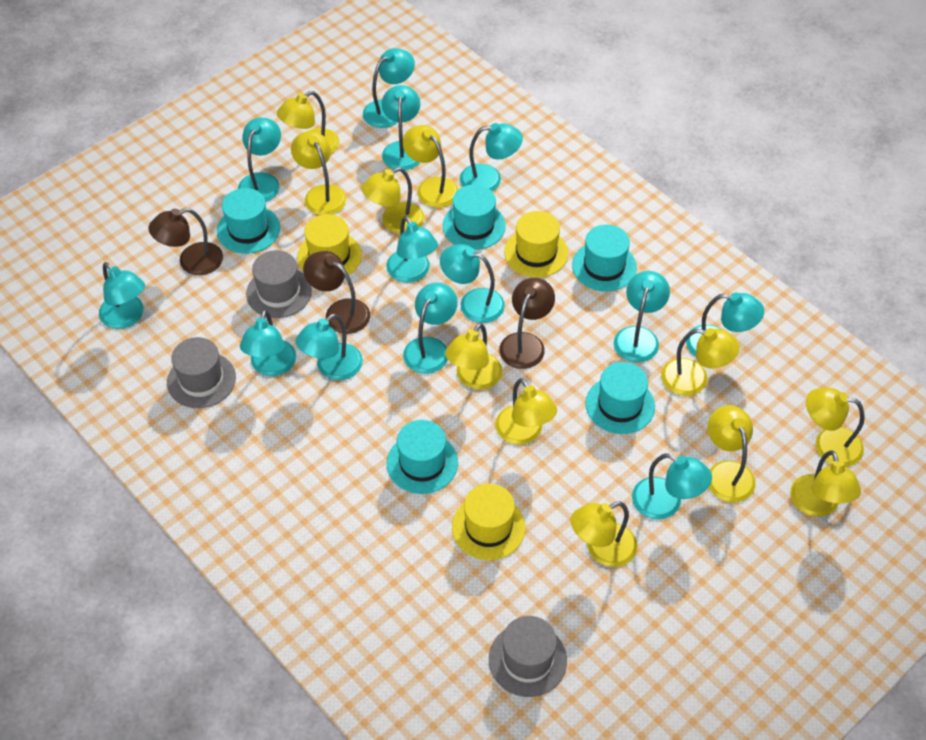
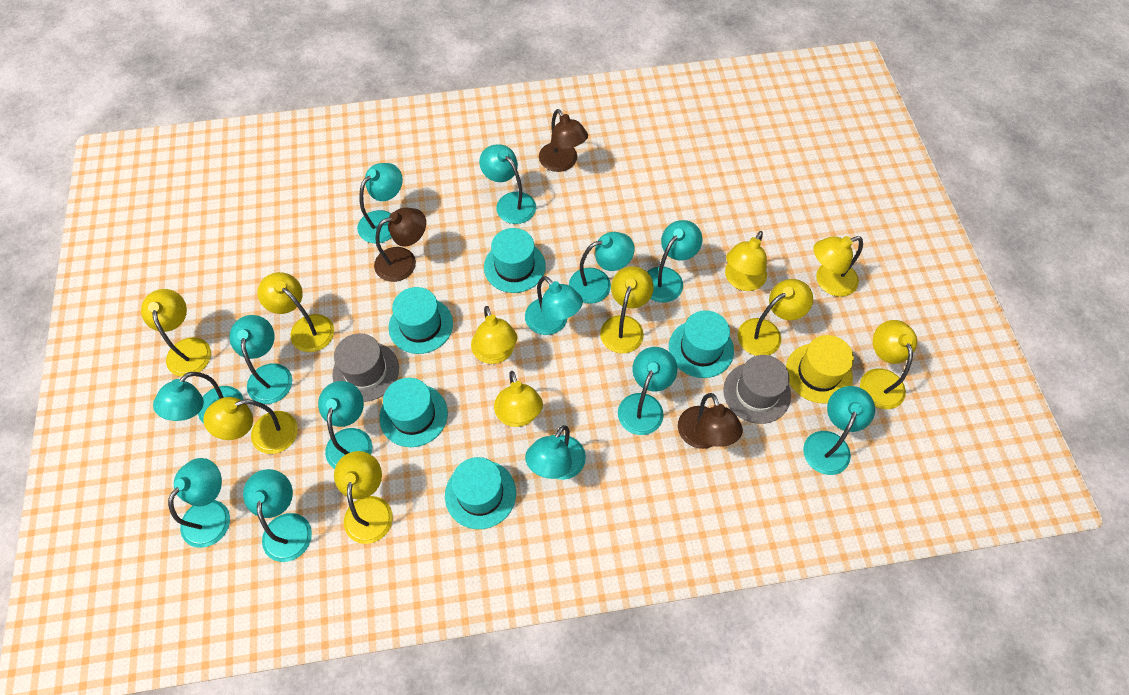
grey hat: [167,337,236,408] [246,250,312,318] [489,616,567,697] = 3 -> [332,333,399,402] [723,355,791,424] = 2
yellow hat: [297,214,362,275] [452,484,526,560] [504,211,568,278] = 3 -> [786,335,854,403] = 1

